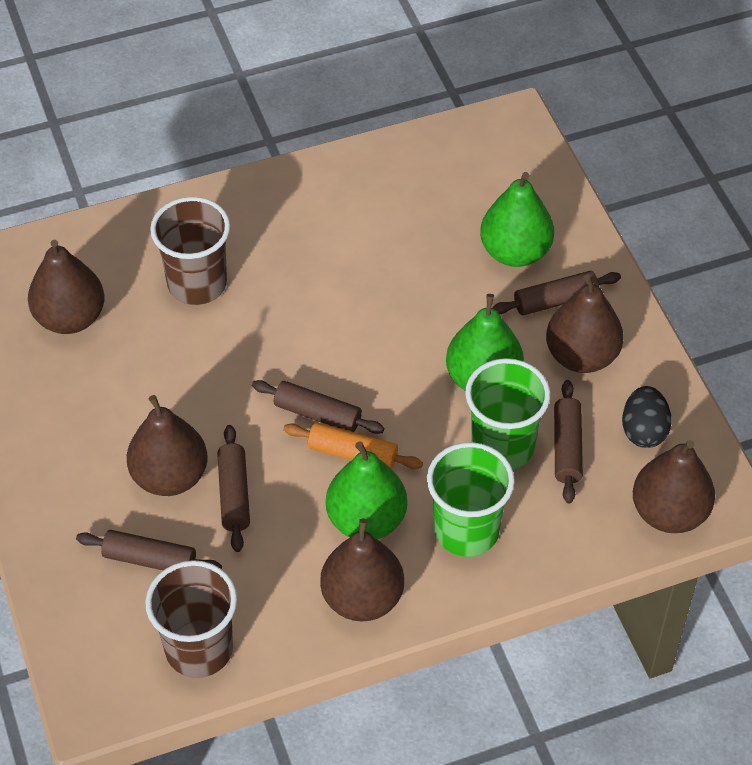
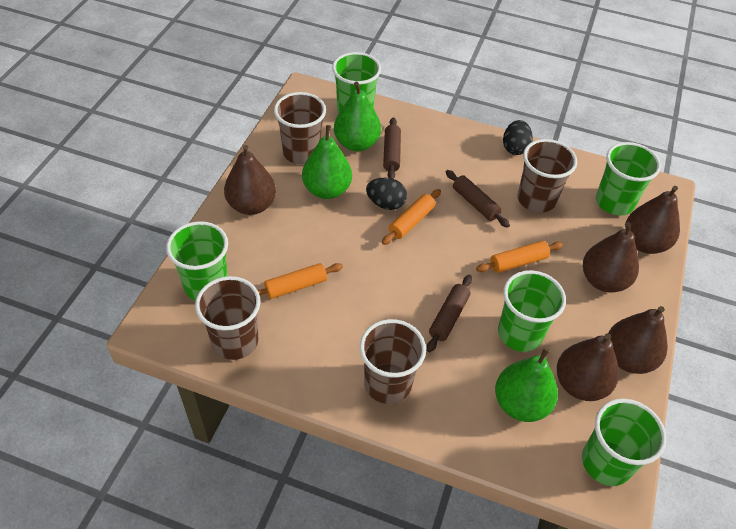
black egg: [622,386,672,448] = 1 -> [366,178,407,210] [503,120,533,155] = 2
brown cup: [145,560,237,678] [150,197,230,305] = 2 -> [195,276,260,360] [274,92,326,164] [360,319,426,404] [517,139,577,213] = 4
brown rolling pin: [76,530,222,570] [217,425,250,552] [252,380,384,434] [492,271,621,315] [554,380,583,503] = 5 -> [383,117,401,179] [427,275,472,352] [446,170,510,228] = 3
green cup: [427,442,515,557] [465,358,550,470] = 2 -> [166,221,228,301] [332,52,381,113] [498,270,566,352] [582,399,667,486] [596,142,661,216] = 5
orange rolling pin: [283,422,423,469] = 1 -> [258,263,343,299] [382,189,441,245] [476,241,563,273] = 3

